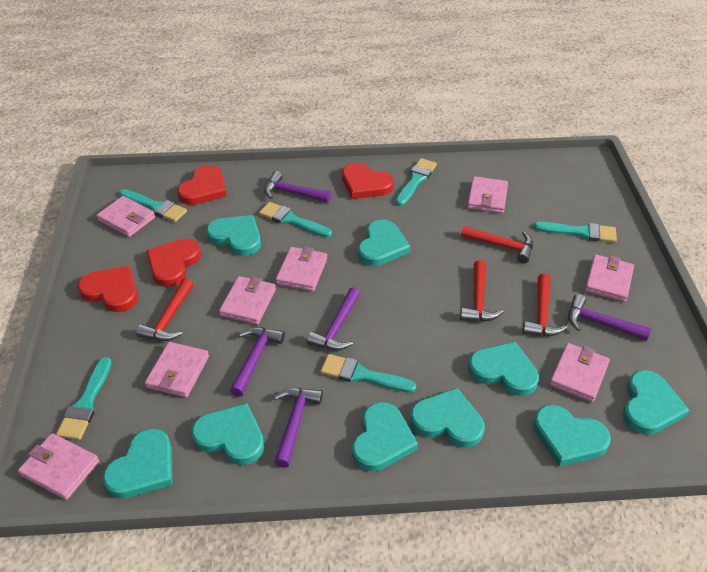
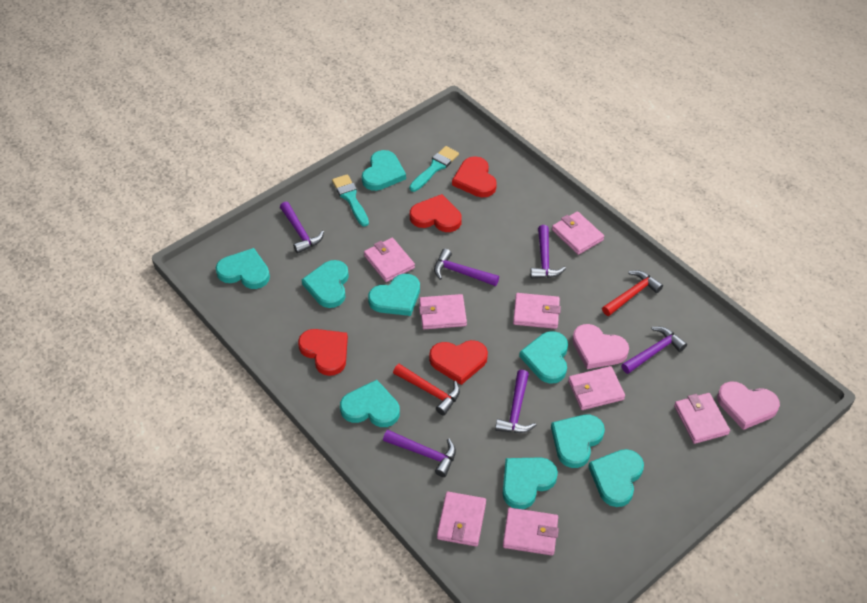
pink heart: none = 0 -> [572,324,629,369] [717,381,780,430] = 2
purple hammer: [230,327,285,397] [264,171,331,202] [274,388,323,468] [307,287,360,351] [568,294,651,341] = 5 -> [280,202,324,254] [383,430,456,477] [434,249,499,286] [495,370,536,433] [530,225,566,279] [621,327,687,374] = 6
red hammer: [136,278,193,341] [460,260,504,321] [461,226,533,263] [522,274,568,336] = 4 -> [393,364,460,416] [602,270,663,316] = 2
turquoise brush: [56,357,112,440] [119,189,187,222] [259,202,332,237] [320,354,416,393] [396,158,437,206] [534,222,617,243] = 6 -> [332,174,369,227] [409,146,459,192] = 2

